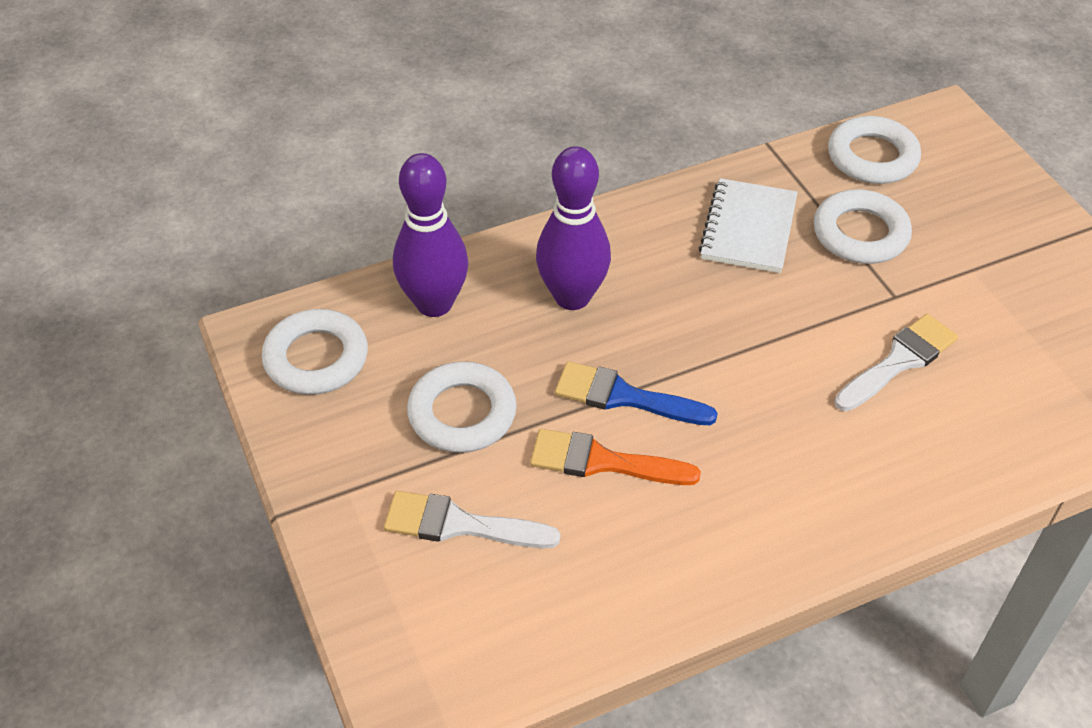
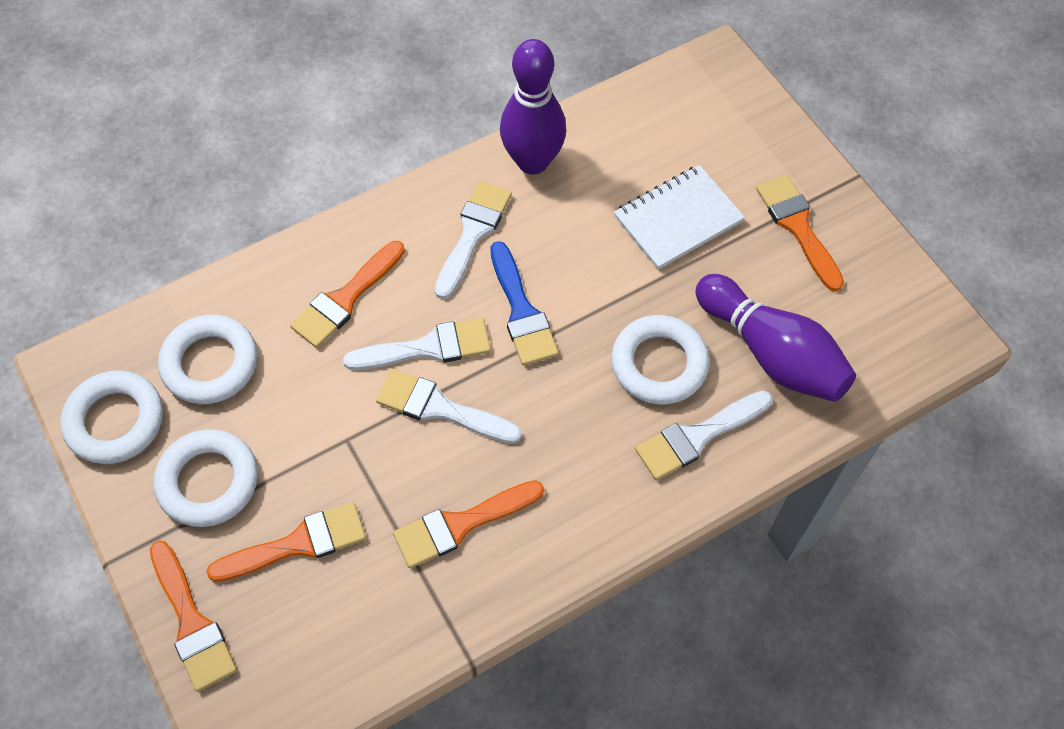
orange brush: [530,429,701,485] = 1 -> [150,540,237,692] [207,502,366,582] [290,241,405,348] [393,480,544,568] [756,175,844,292] = 5
white brush: [384,491,560,548] [834,314,958,411] = 2 -> [343,318,491,370] [376,369,522,444] [434,181,512,299] [635,390,773,480] = 4

